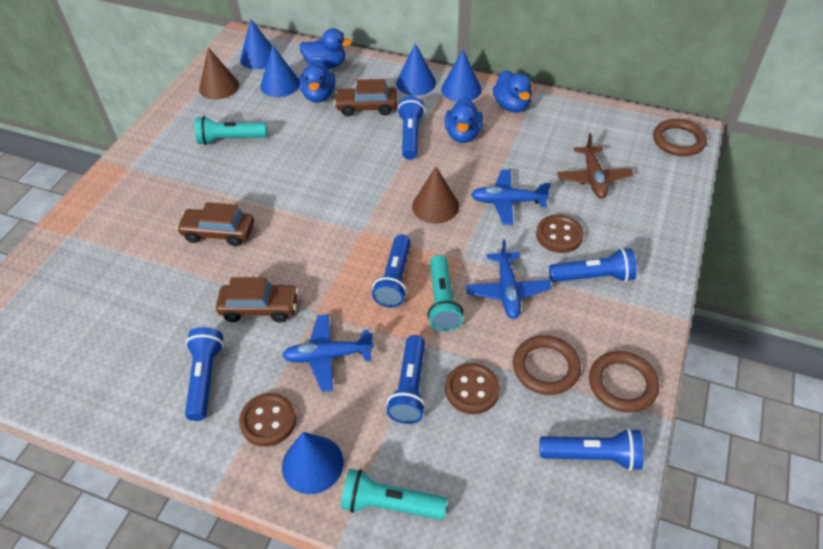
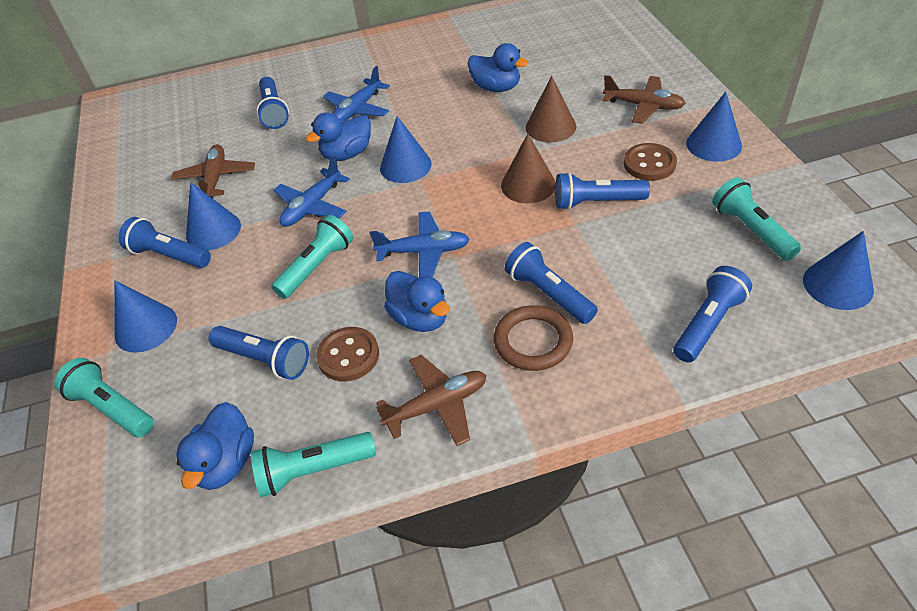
brown button: [239,393,296,447] [445,363,500,414] [536,215,584,253] = 3 -> [316,327,379,382] [624,143,677,181] = 2
brown car: [176,202,254,246] [216,277,299,322] [334,79,397,116] = 3 -> none = 0
brown plane: [557,133,634,199] = 1 -> [171,144,255,198] [376,355,486,446] [602,75,686,124] = 3
brown ring: [513,335,581,395] [589,351,659,413] [653,119,707,156] = 3 -> [494,305,573,371] = 1
turquoise flashlight: [195,116,267,145] [341,469,447,520] [427,255,463,331] = 3 -> [54,358,154,437] [251,432,376,497] [271,215,353,299] [712,177,801,261] = 4

